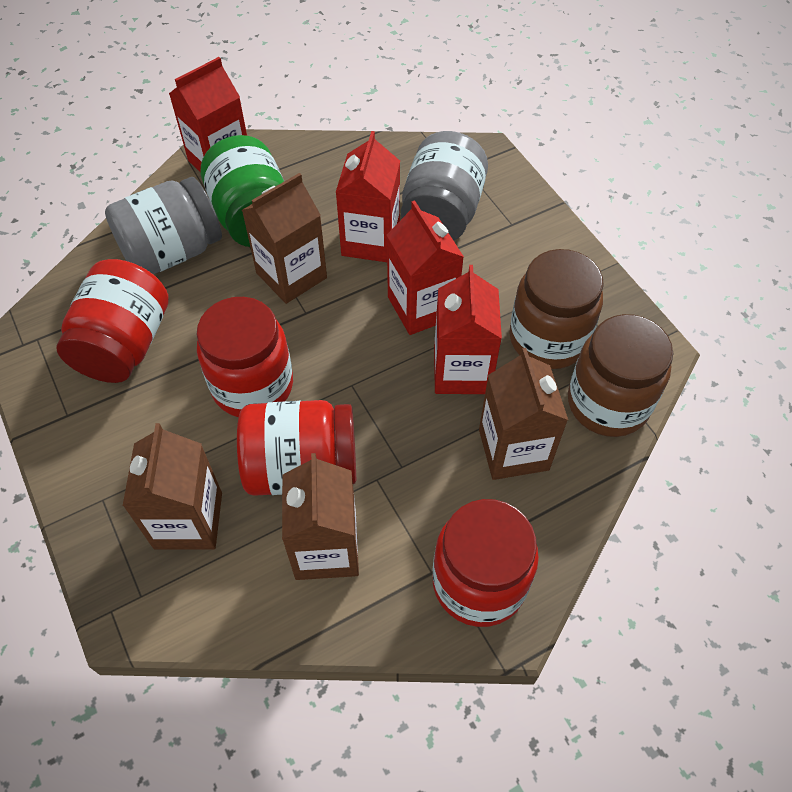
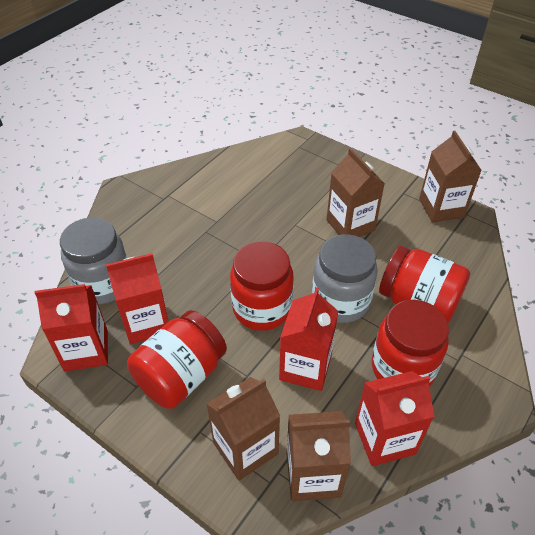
brown jar: [509,249,604,369] [568,314,673,437] = 2 -> none = 0
green jar: [201,135,284,247] = 1 -> none = 0

